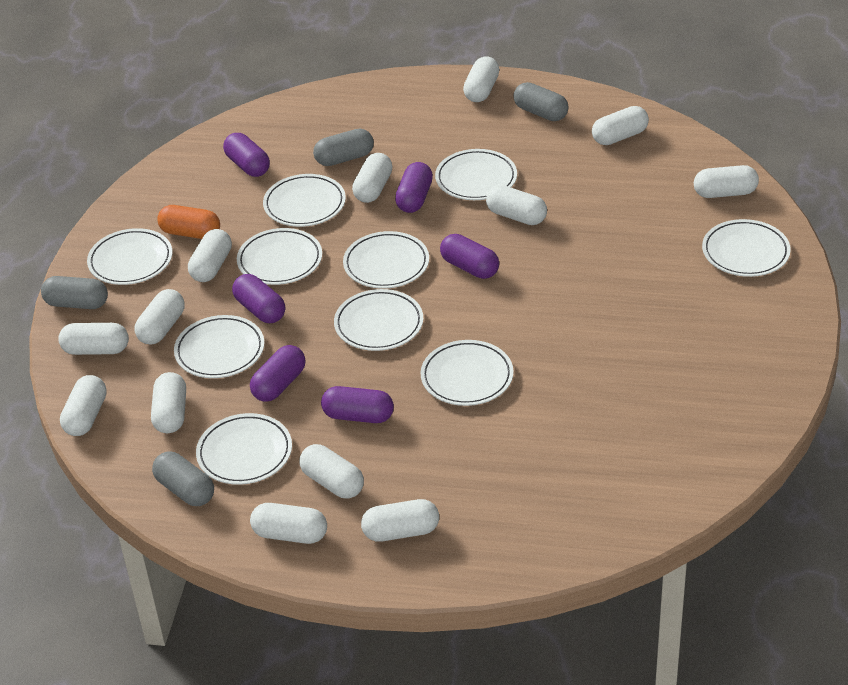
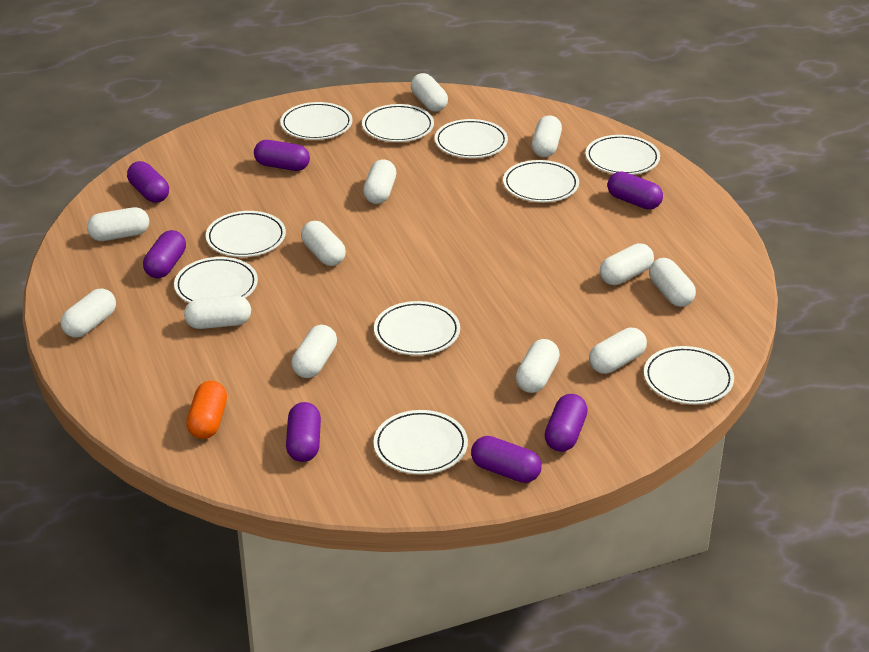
grey capsule: [41,276,108,309] [152,451,214,506] [313,129,374,166] [513,82,568,121] = 4 -> none = 0
purple capsule: [223,133,270,177] [232,274,285,323] [250,345,306,402] [321,386,394,423] [395,162,433,213] [440,234,499,279] = 6 -> [127,161,169,203] [143,230,186,278] [254,140,310,171] [286,402,321,462] [471,436,542,483] [545,394,588,452] [607,172,663,209] = 7
white capsule: [58,323,129,355] [60,375,107,436] [135,289,185,345] [151,372,186,433] [188,229,232,282] [250,503,327,544] [300,444,364,498] [352,153,393,203] [361,499,439,542] [463,56,499,102] [486,185,547,225] [592,106,649,145] [694,165,759,198] = 13 -> [61,289,116,338] [87,207,149,241] [184,295,251,329] [291,325,337,378] [301,221,346,266] [363,159,396,204] [411,73,448,112] [516,339,560,393] [532,115,562,157] [589,327,647,374] [600,243,654,285] [649,258,696,307] = 12

